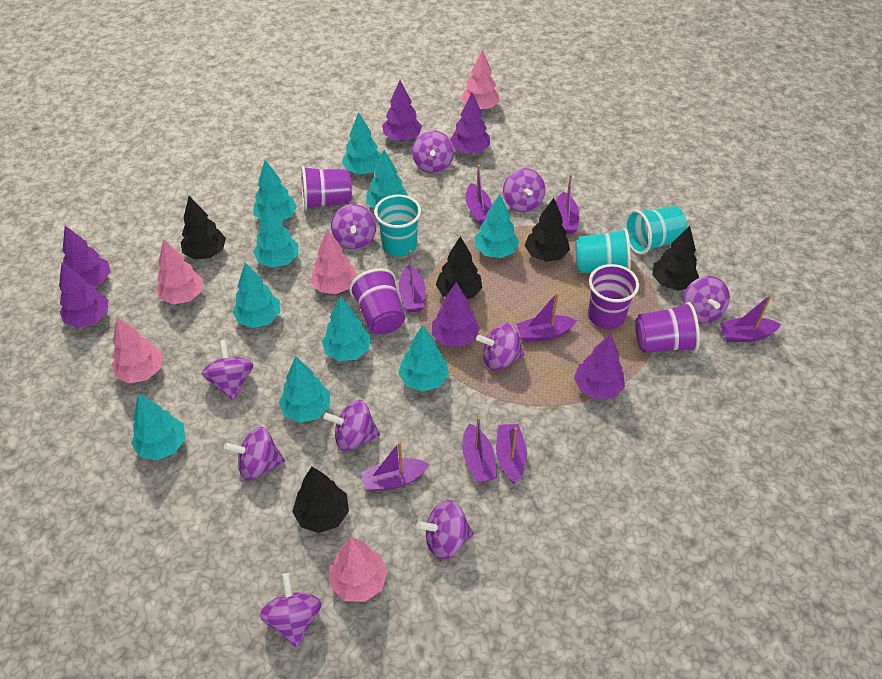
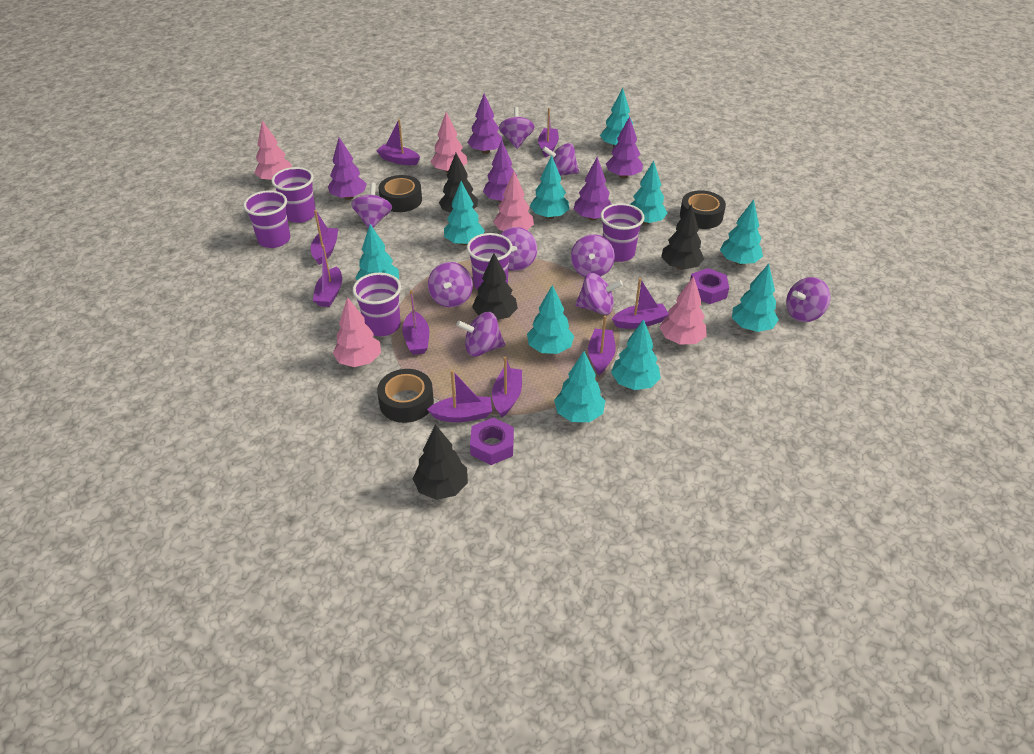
black tape: none = 0 -> [377,369,434,423] [379,175,422,212] [680,190,726,229] = 3
black tree: [181,196,226,260] [292,467,349,533] [436,236,482,299] [525,198,570,262] [652,226,699,291] = 5 -> [413,424,468,500] [439,153,478,213] [472,253,518,320] [661,204,704,270] = 4
purple boat: [361,442,430,492] [399,250,426,312] [462,417,497,483] [466,165,492,225] [496,424,527,484] [516,293,577,342] [556,174,579,234] [720,295,782,342] = 8 -> [311,210,338,265] [313,245,342,307] [377,119,420,165] [402,290,429,355] [427,370,492,422] [492,357,522,418] [538,108,559,157] [588,316,616,375] [612,278,669,329] = 9
purple cup: [301,166,352,210] [349,268,405,334] [588,264,639,329] [635,302,700,353] = 4 -> [243,190,291,248] [272,167,316,223] [353,273,401,336] [467,233,513,290] [601,203,644,262] = 5
purple nut: none = 0 -> [470,418,514,465] [690,268,729,304] = 2
purple spinning top: [201,340,253,401] [224,427,285,481] [260,573,322,648] [323,400,380,451] [331,204,376,249] [412,130,454,173] [416,500,474,560] [476,322,524,371] [503,168,545,212] [683,276,730,323] = 10 -> [351,183,392,228] [428,262,473,307] [456,312,505,356] [499,107,535,149] [500,227,537,271] [542,143,579,176] [571,234,615,277] [575,273,623,315] [786,277,830,322] = 9
purple tree: [59,262,108,328] [62,226,111,287] [382,80,422,141] [432,282,480,348] [450,93,490,154] [574,334,625,400] = 6 -> [328,137,367,200] [467,94,503,154] [483,140,517,203] [574,157,612,221] [606,116,643,179] = 5
turquoise cup: [374,194,421,256] [576,228,631,273] [624,206,687,255] = 3 -> none = 0

